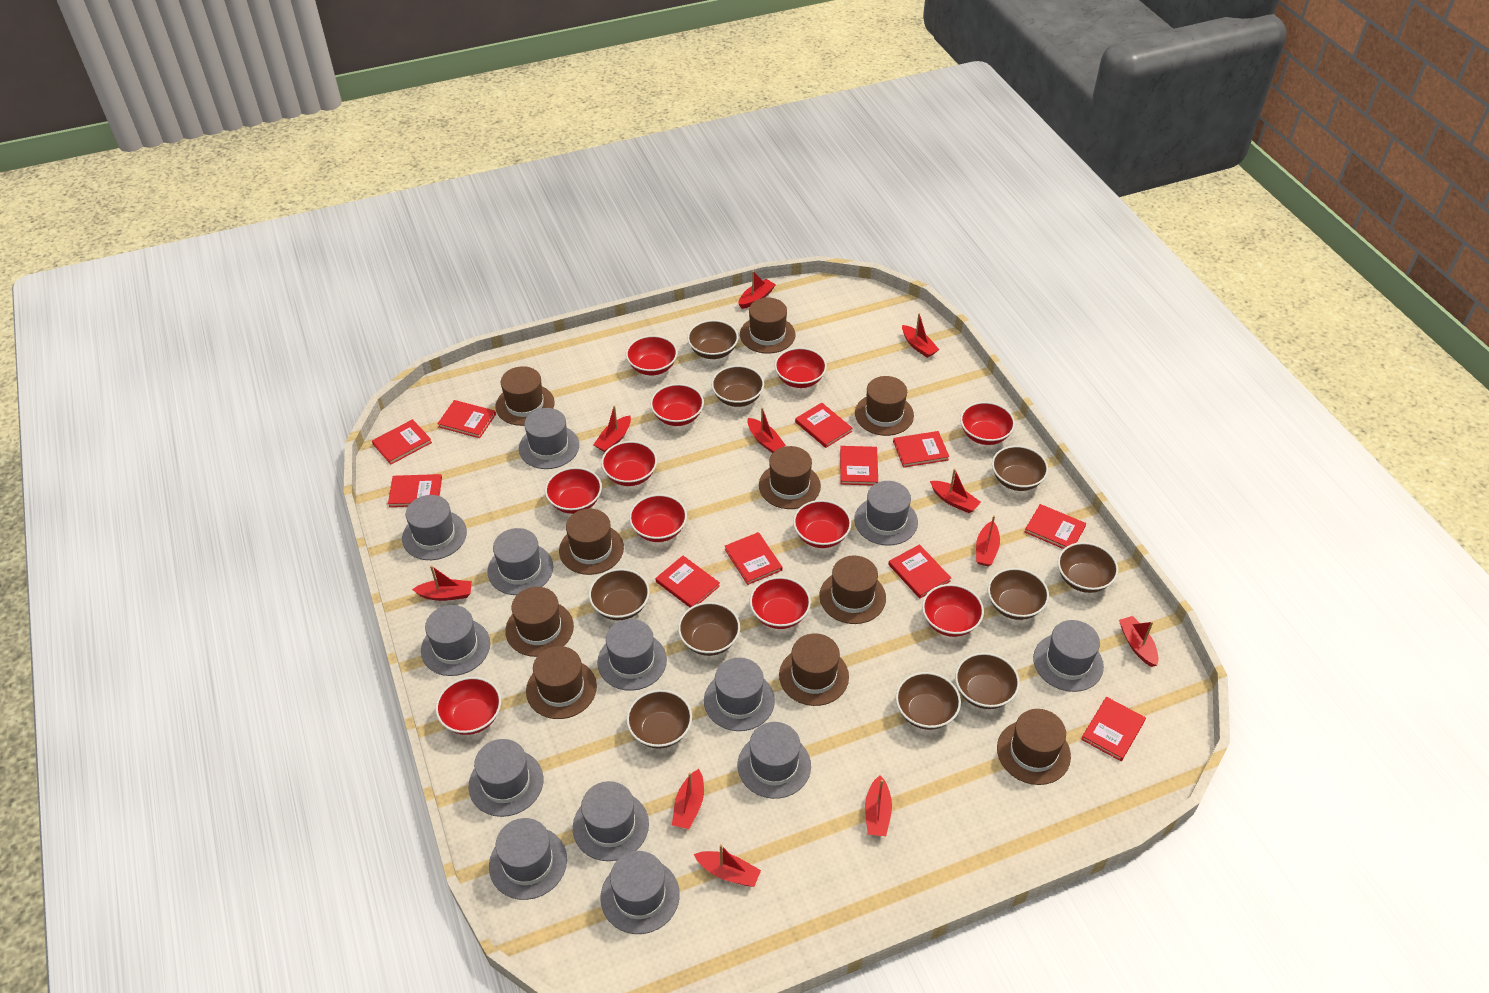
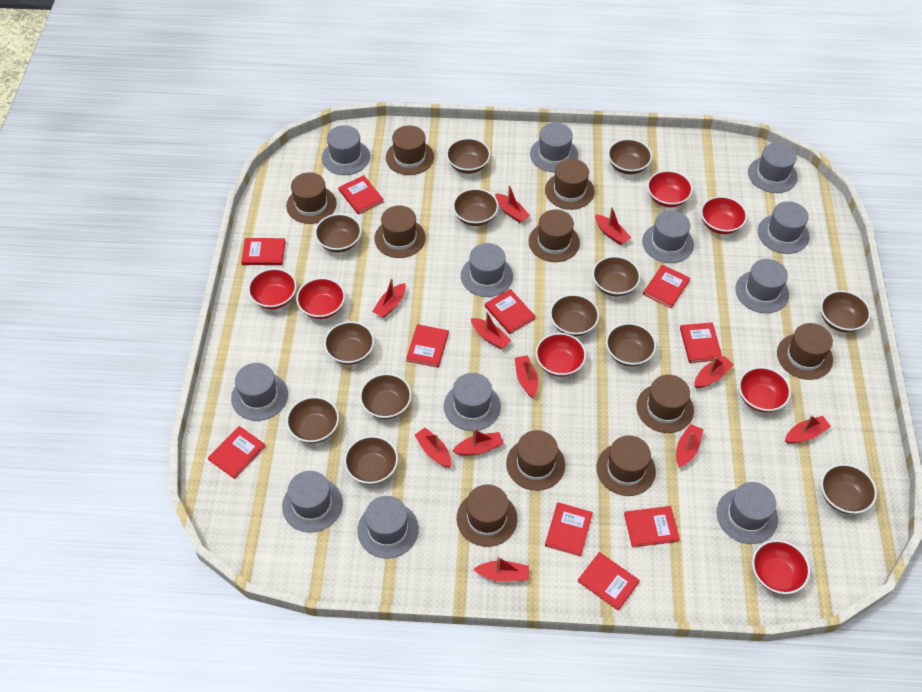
brown bowl: [589,569,650,620] [626,690,692,749] [678,602,740,656] [687,320,739,359] [711,365,764,407] [896,672,961,730] [955,653,1020,709] [988,568,1049,620] [992,446,1048,491] [1058,542,1118,593] = 10 -> [286,397,339,443] [315,214,361,253] [324,321,374,365] [344,436,398,485] [360,373,412,419] [446,138,490,174] [453,188,499,226] [550,294,599,336] [592,256,641,297] [606,323,656,366] [608,139,652,174] [820,290,871,333] [821,464,877,514] = 13
grey hat: [402,495,467,560] [421,605,490,676] [468,739,543,817] [487,528,553,595] [489,818,567,900] [519,408,579,469] [573,781,649,861] [597,619,667,691] [600,851,680,934] [704,658,775,731] [738,722,811,799] [854,481,918,546] [1033,620,1104,692] = 13 -> [231,363,288,421] [282,471,343,533] [322,125,370,175] [357,496,419,558] [444,373,501,431] [461,243,513,297] [530,123,578,172] [642,210,694,263] [717,482,778,544] [735,259,789,313] [748,143,798,193] [758,201,809,254] = 12
red book: [372,419,432,465] [388,474,442,507] [437,400,496,438] [656,556,720,608] [724,532,782,585] [795,403,852,448] [840,446,878,486] [888,544,951,598] [893,431,949,468] [1025,504,1086,549] [1081,697,1146,761] = 11 -> [208,426,266,479] [241,238,286,265] [339,175,384,215] [406,324,449,368] [485,289,536,334] [545,502,593,557] [578,552,640,611] [624,506,680,547] [643,265,690,308] [680,322,722,363] = 10
red bowl: [435,677,501,735] [545,467,602,514] [601,441,657,486] [626,335,678,375] [629,494,687,542] [650,384,704,426] [750,577,811,629] [774,347,827,388] [793,500,851,548] [922,584,984,637] [960,402,1015,445] = 11 -> [248,268,297,309] [296,278,345,319] [536,333,586,377] [647,170,693,207] [701,196,747,234] [739,367,791,412] [752,540,810,594] = 7

